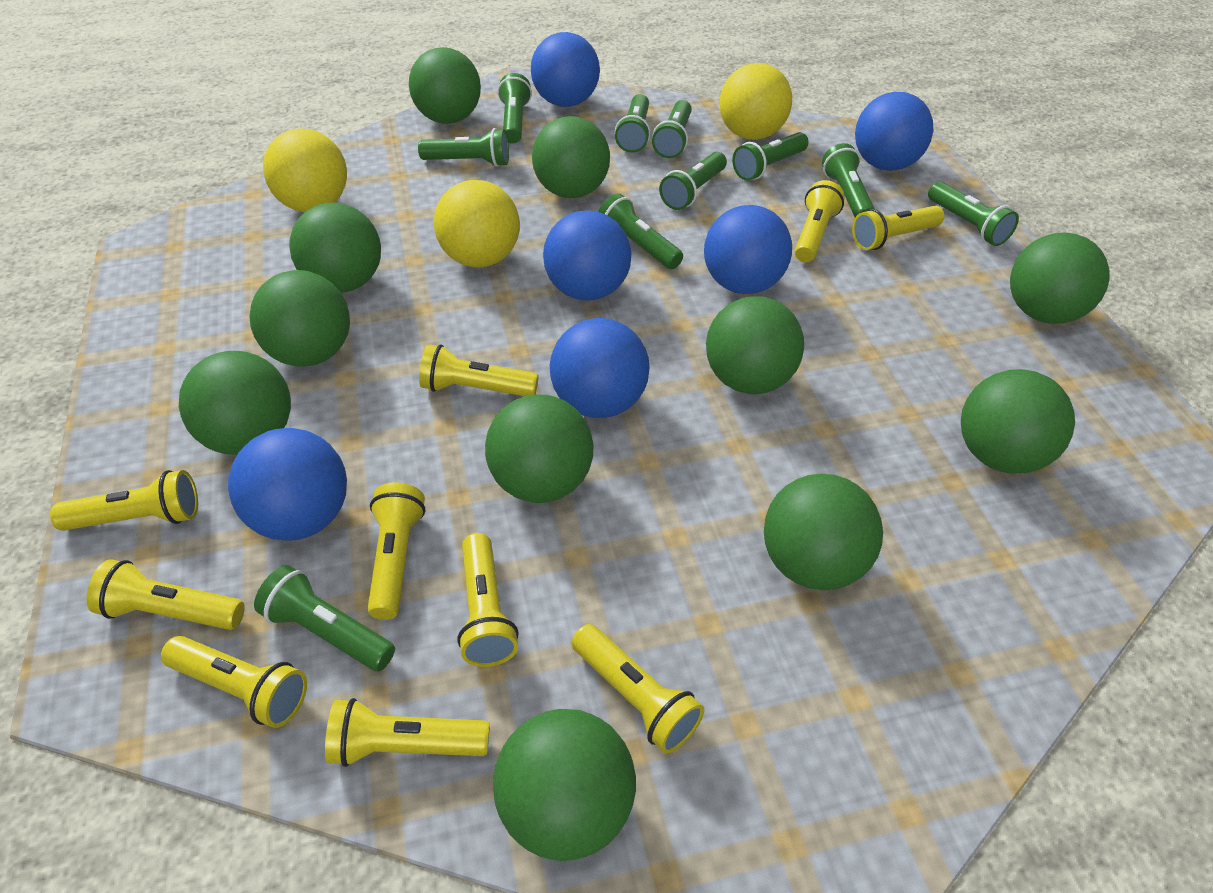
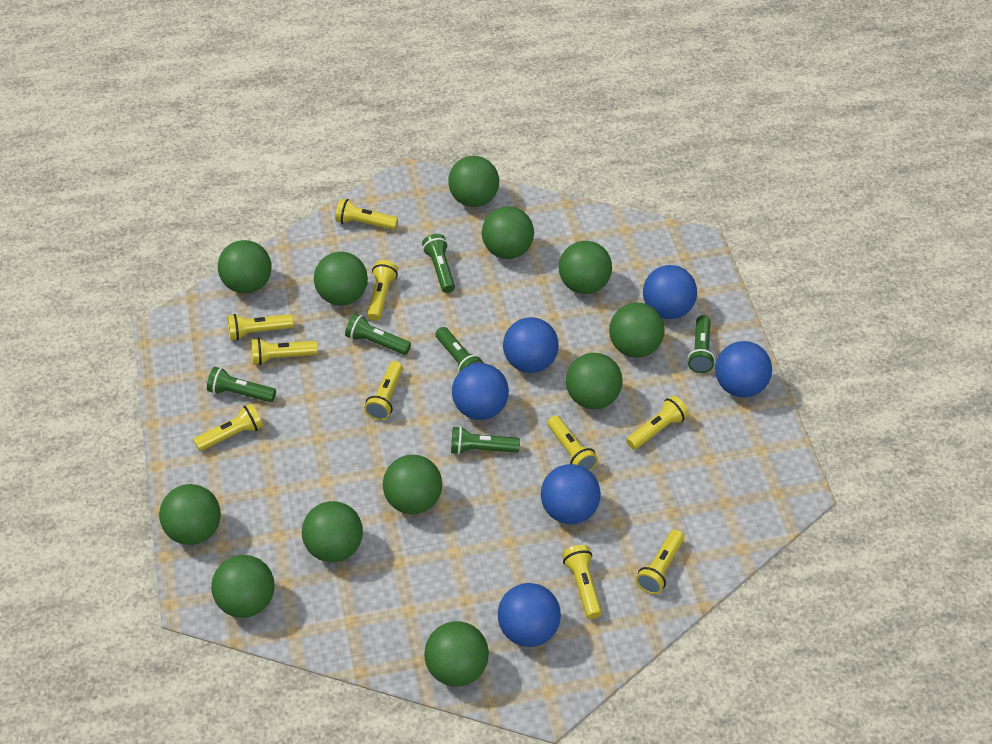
green ball: [179,351,291,455] [249,270,350,367] [289,203,381,293] [409,47,481,124] [485,395,593,503] [493,709,636,861] [532,116,610,198] [706,296,804,394] [764,474,883,590] [961,369,1075,474] [1010,232,1109,324] = 11 -> [159,484,221,545] [211,555,275,618] [218,240,272,294] [302,501,363,562] [314,252,368,306] [383,455,442,514] [424,621,489,687] [448,156,499,207] [482,206,534,259] [559,241,612,294] [566,353,623,409] [609,303,665,358] = 12
green flashlight: [254,565,395,671] [418,128,509,167] [498,73,532,144] [598,193,683,269] [615,94,651,153] [652,100,692,158] [659,152,727,210] [732,132,809,181] [822,143,875,217] [928,182,1019,246] = 10 -> [207,367,276,402] [345,313,411,355] [422,234,455,293] [436,327,484,373] [451,426,520,455] [687,315,715,373] = 6
yellow ball: [263,128,347,212] [434,180,519,268] [719,63,792,140] = 3 -> none = 0

